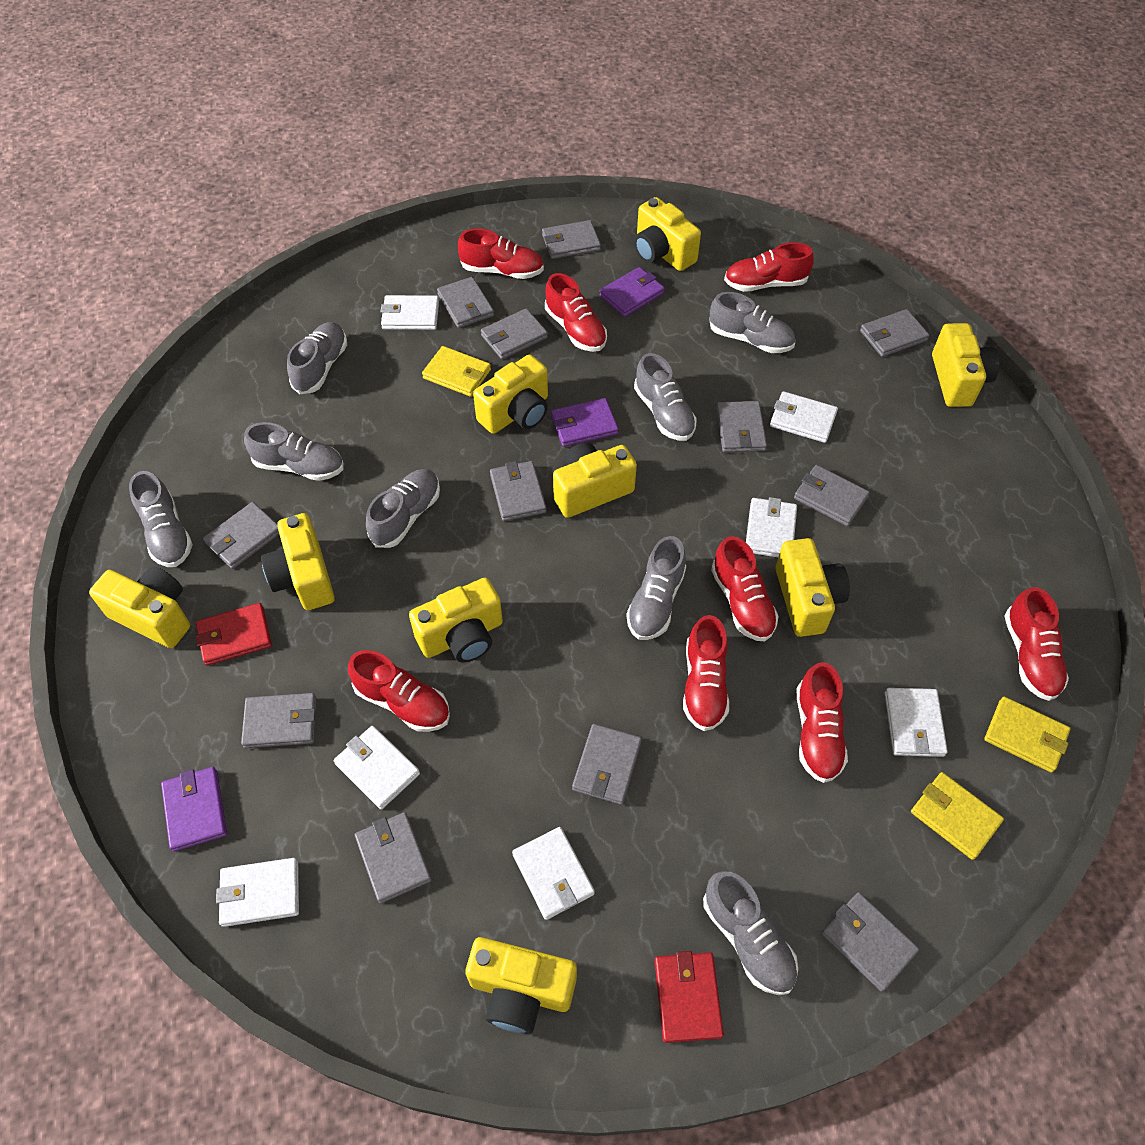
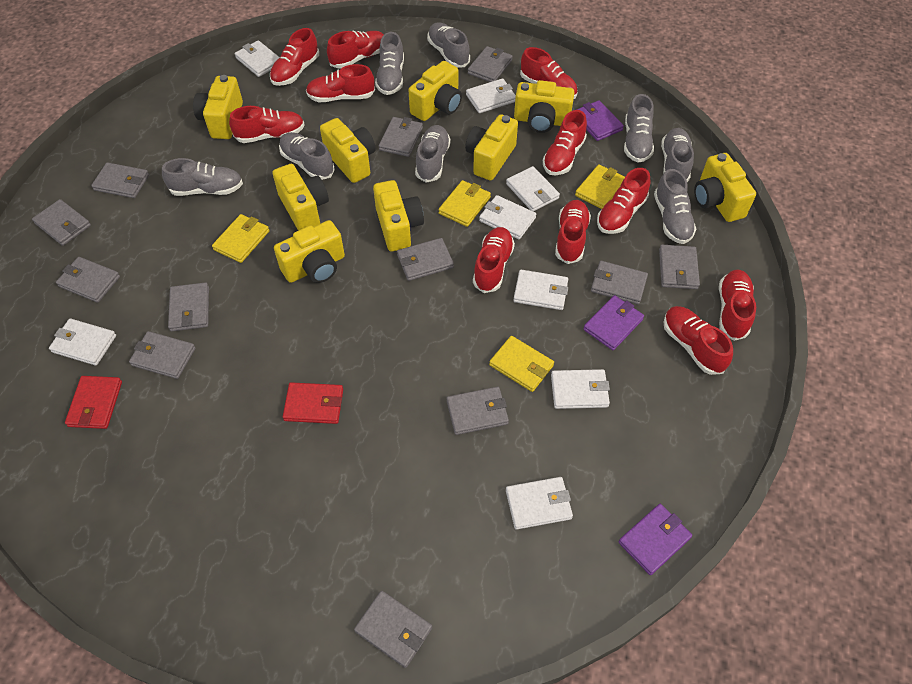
red shoe: [348,650,450,732] [458,229,544,279] [545,273,607,352] [683,615,729,731] [711,536,778,642] [724,242,814,292] [796,662,848,783] [1004,587,1069,701] = 8 -> [229,106,305,143] [270,28,319,86] [306,64,375,102] [327,31,384,69] [473,227,515,293] [520,47,578,99] [543,110,587,175] [555,200,591,264] [597,168,650,234] [663,306,733,375] [719,269,756,341] = 11
white wallet: [216,858,299,927] [334,726,420,810] [380,295,439,330] [512,827,595,920] [746,497,797,557] [770,391,838,443] [885,688,948,757] = 7 -> [49,318,116,366] [235,40,280,77] [466,78,516,113] [479,195,536,240] [506,166,560,212] [506,477,573,530] [513,270,568,310] [551,369,610,409] = 8
yellow wallet: [422,346,491,397] [911,772,1004,860] [984,697,1070,773] = 3 -> [212,214,269,263] [438,180,491,227] [489,336,554,392] [575,164,625,209] = 4

